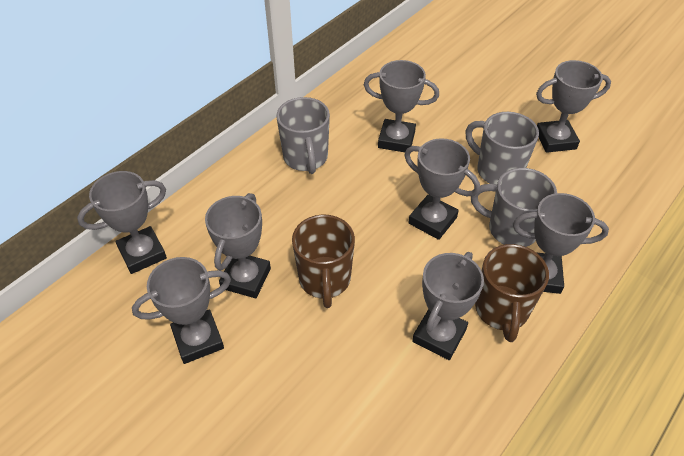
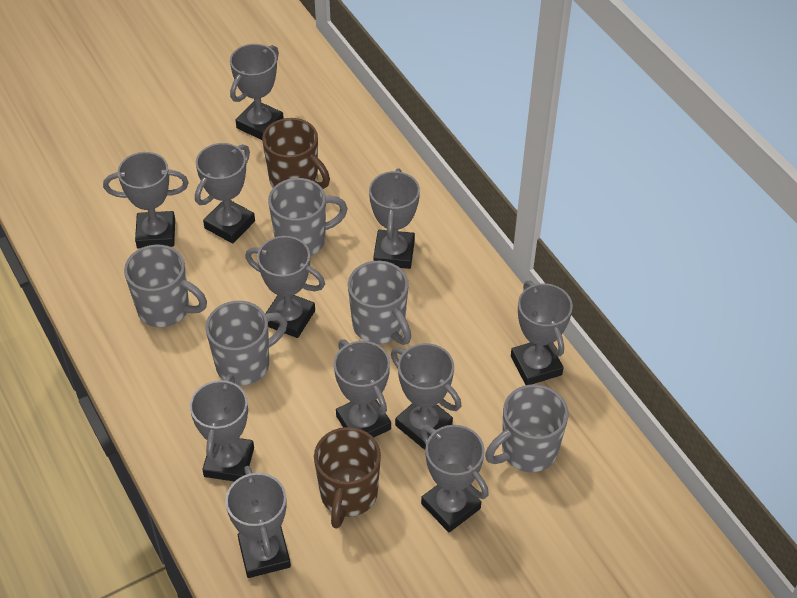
grey mug: [276,97,330,174] [465,112,539,184] [471,168,557,247] = 3 -> [124,245,207,327] [205,301,288,386] [268,178,348,256] [348,261,411,345] [485,384,569,472] = 5
grey trophy: [77,171,167,274] [132,257,231,364] [205,193,271,298] [364,60,439,152] [404,138,480,240] [412,252,484,360] [513,193,609,294] [536,60,611,153] = 8 -> [103,152,189,248] [190,374,254,482] [195,143,255,244] [225,466,291,578] [230,44,284,140] [245,236,325,338] [334,339,391,438] [369,168,420,269] [391,343,462,449] [421,425,489,532] [511,281,573,385] = 11

